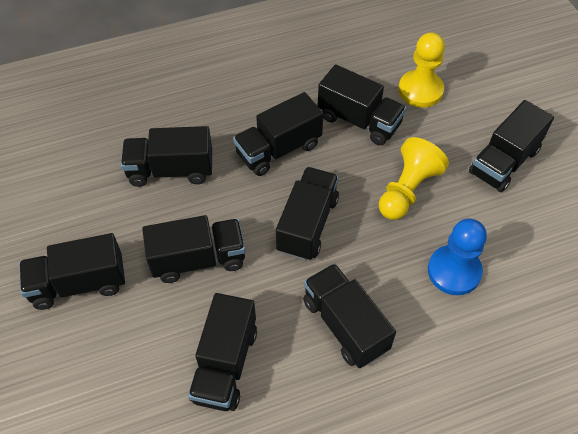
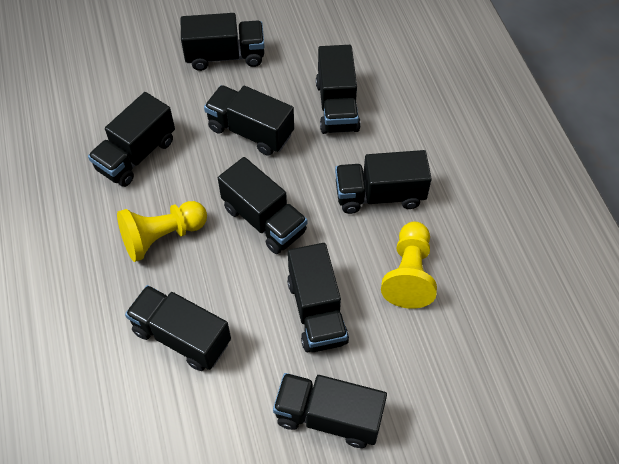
blue pawn: [428,218,487,295] = 1 -> none = 0

